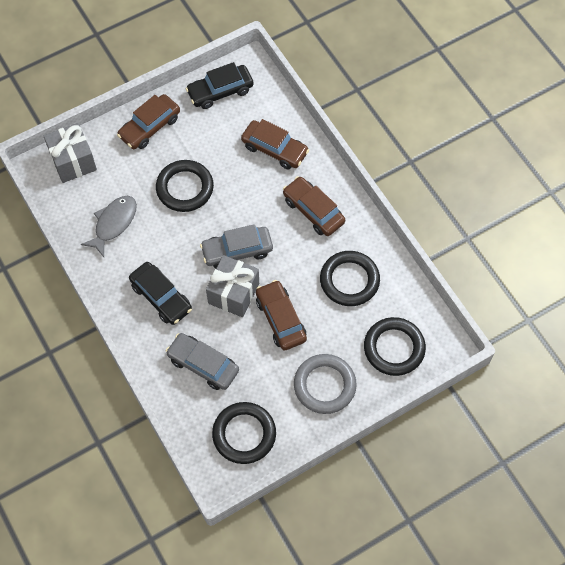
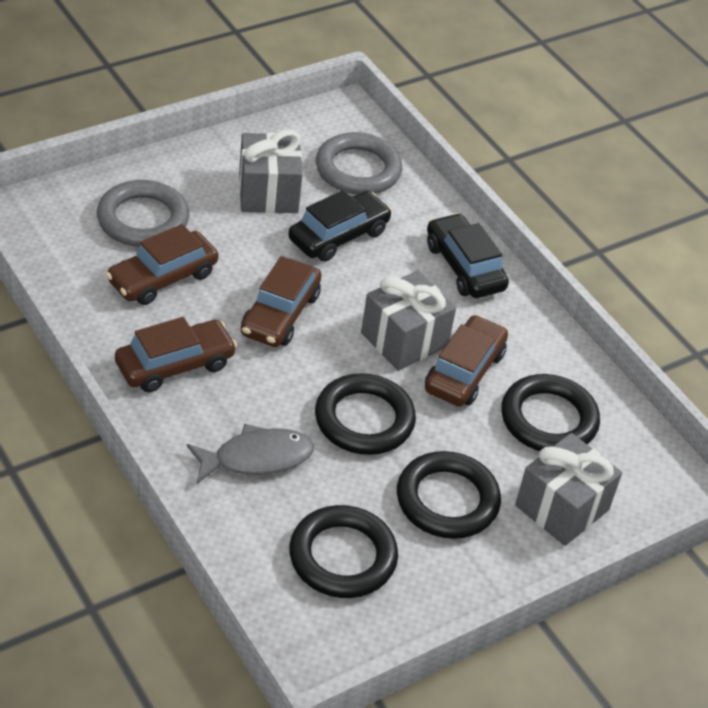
grey car: [166,333,239,390] [200,224,273,269] = 2 -> none = 0
grey gift: [44,123,97,183] [206,255,259,317] = 2 -> [239,130,303,213] [361,271,456,371] [515,433,622,546] = 3
grey ring: [294,354,357,414] = 1 -> [97,180,189,247] [316,132,402,195] = 2

